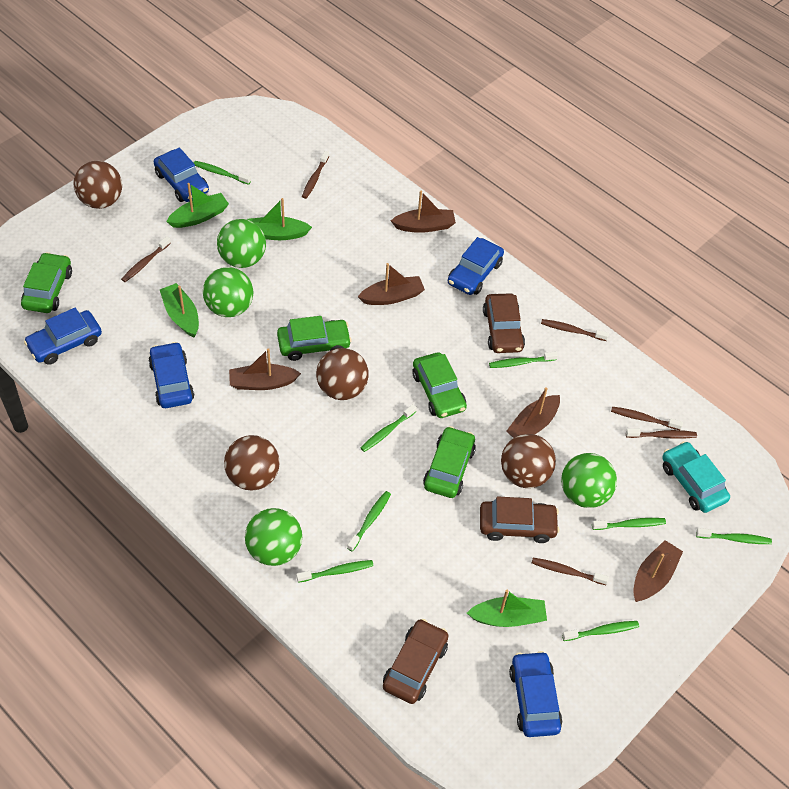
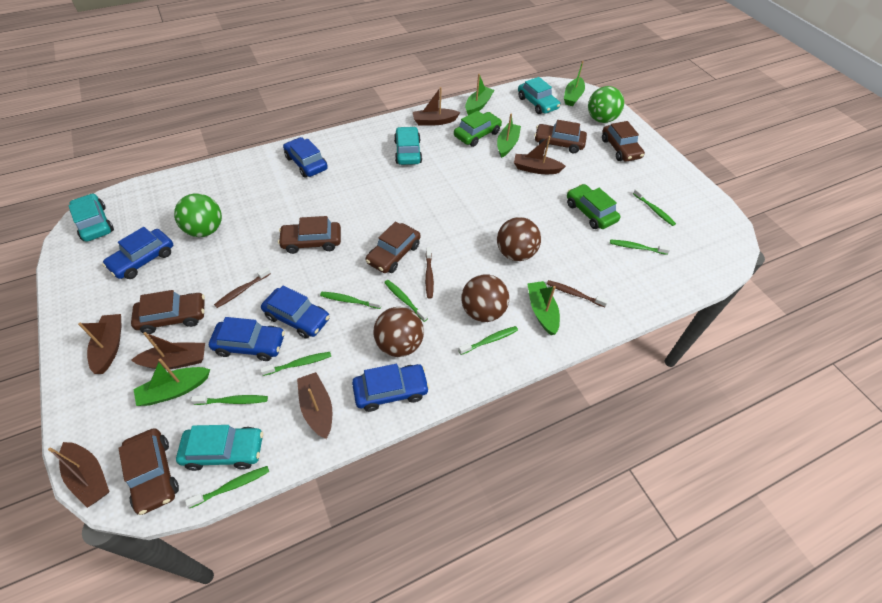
brown ball: [73,161,122,209] [224,435,280,491] [316,348,369,400] [501,434,556,488] = 4 -> [373,307,424,357] [461,274,509,322] [497,217,541,261] = 3
brown boat: [229,348,301,390] [358,263,425,305] [391,191,456,233] [506,387,560,438] [633,540,683,602] = 5 -> [48,442,109,508] [78,314,122,374] [131,332,205,369] [297,372,332,439] [413,87,460,126] [514,136,566,174] = 6
brown car: [383,619,449,704] [480,496,559,543] [483,293,525,353] = 3 -> [118,428,179,515] [131,290,205,334] [278,216,341,254] [366,221,421,273] [534,120,587,153] [602,121,645,162] = 6
brown toothbrush: [121,236,171,282] [302,151,329,199] [532,558,609,585] [541,319,609,341] [611,407,683,430] [626,429,697,439] = 6 -> [214,267,271,308] [425,247,434,299] [547,280,608,307] = 3
green ball: [203,267,253,317] [217,219,266,268] [245,508,302,566] [561,453,617,508] = 4 -> [174,194,222,237] [588,86,624,123] = 2
green boat: [160,283,199,337] [166,183,229,228] [247,198,312,240] [467,590,547,627] = 4 -> [133,359,210,406] [465,74,495,115] [497,113,521,158] [528,281,560,335] [564,61,585,106] = 5
green car: [21,252,72,313] [277,316,352,361] [412,352,467,418] [423,426,476,498] = 4 -> [454,111,502,147] [567,184,621,229] = 2
turquoise car: [662,441,730,513] = 1 -> [69,193,114,242] [176,425,263,471] [394,127,422,165] [518,77,560,114] = 4

